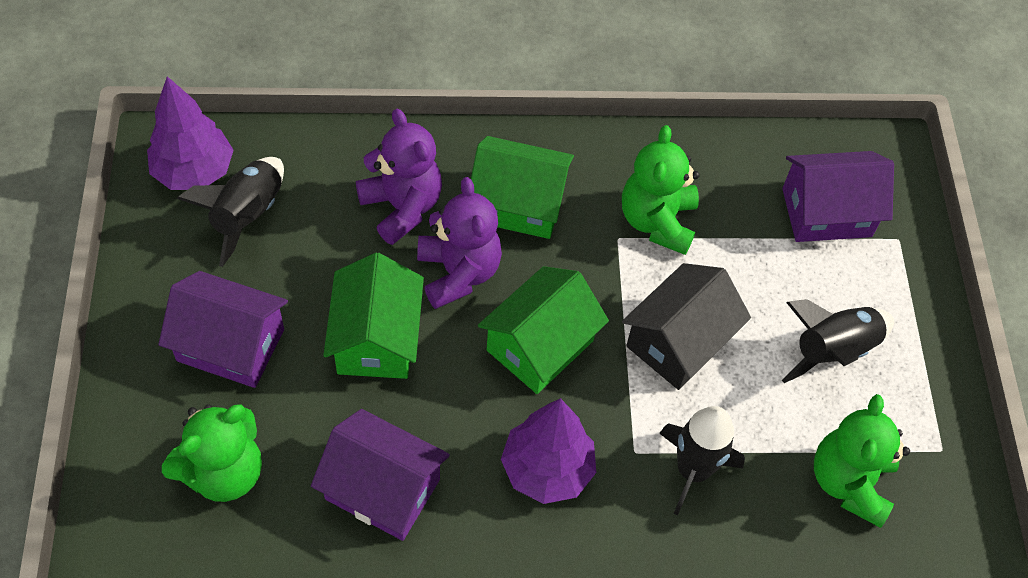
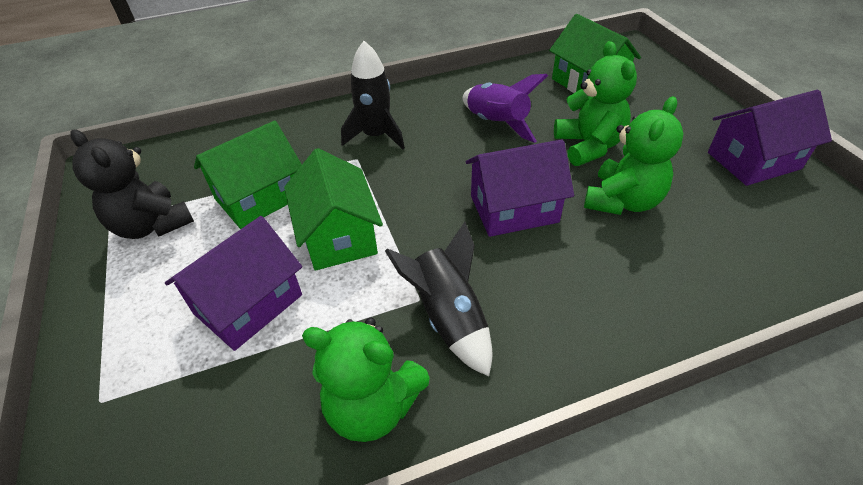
black house: [622,263,751,390] = 1 -> none = 0
black rocket: [177,157,284,267] [659,406,745,515] [782,299,894,383] = 3 -> [341,41,405,150] [385,222,492,376] = 2
black teddy bear: none = 0 -> [70,129,194,239] = 1
purple rocket: none = 0 -> [463,74,548,143] = 1
purple teddy bear: [356,109,442,245] [417,177,502,309] = 2 -> none = 0
purple tree: [147,76,234,190] [501,398,596,504] = 2 -> none = 0

